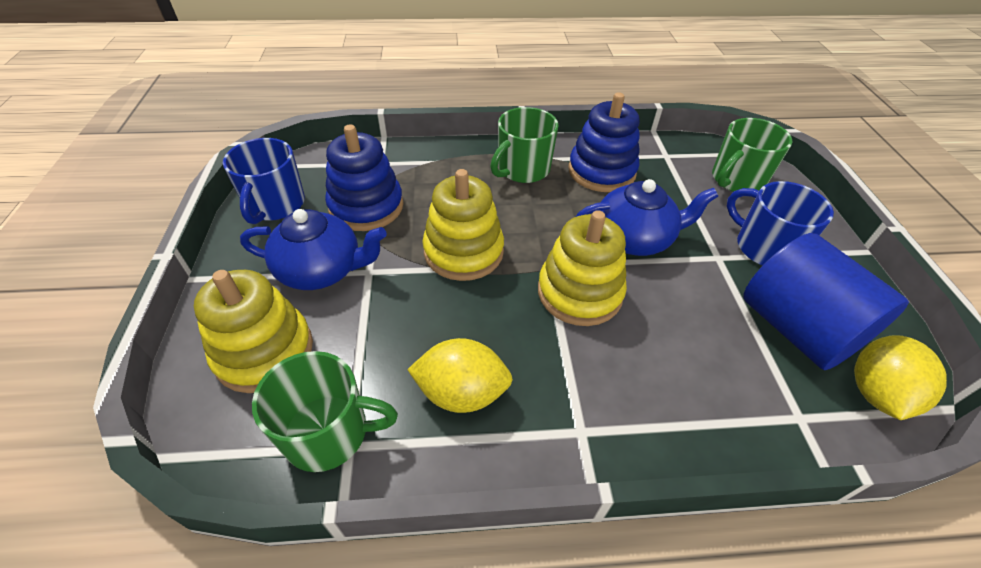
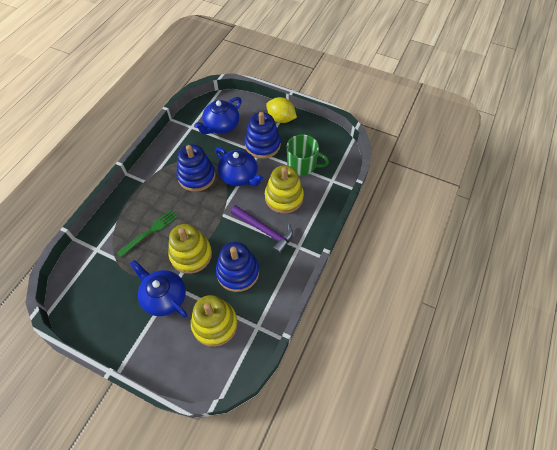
blue cylinder: [743,233,909,370] = 1 -> none = 0
blue mug: [223,138,305,224] [727,181,834,266] = 2 -> none = 0
blue stacking toy: [325,124,403,231] [568,92,640,192] = 2 -> [177,144,215,192] [216,242,259,292] [244,112,281,159] = 3
blue teapot: [240,209,387,290] [576,179,718,256] = 2 -> [130,260,187,318] [194,97,242,134] [215,147,263,186] = 3
green fork: none = 0 -> [117,210,178,257] = 1
green mug: [252,351,398,472] [490,107,559,183] [712,118,793,192] = 3 -> [287,134,329,176] = 1
purple hammer: none = 0 -> [231,205,293,255] = 1
yellow lemon: [407,338,513,413] [854,335,947,420] = 2 -> [266,97,297,123] = 1

